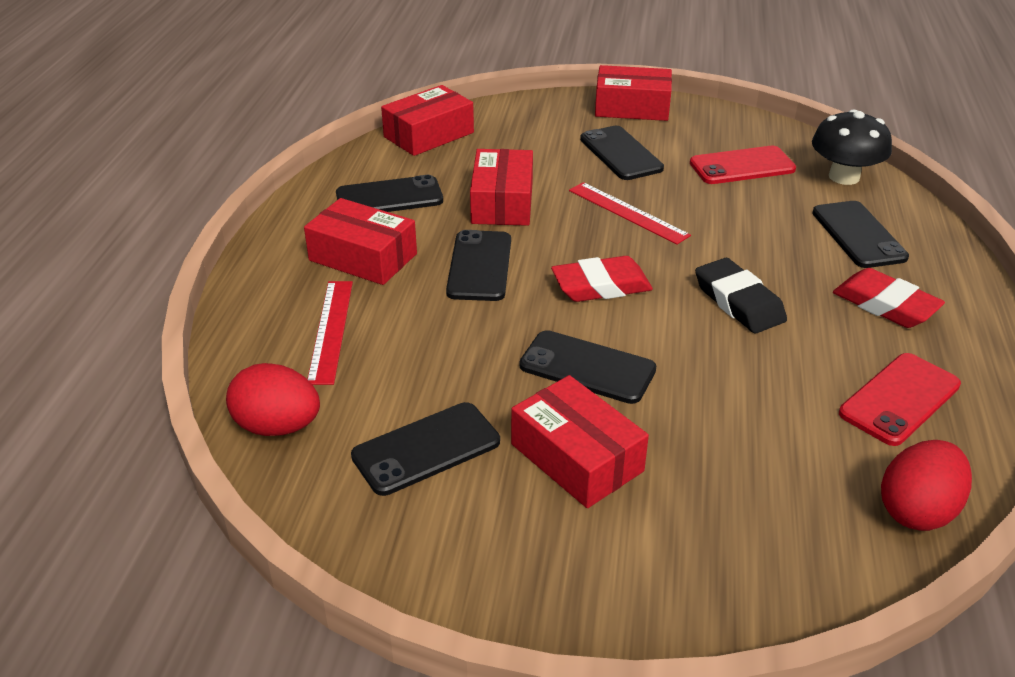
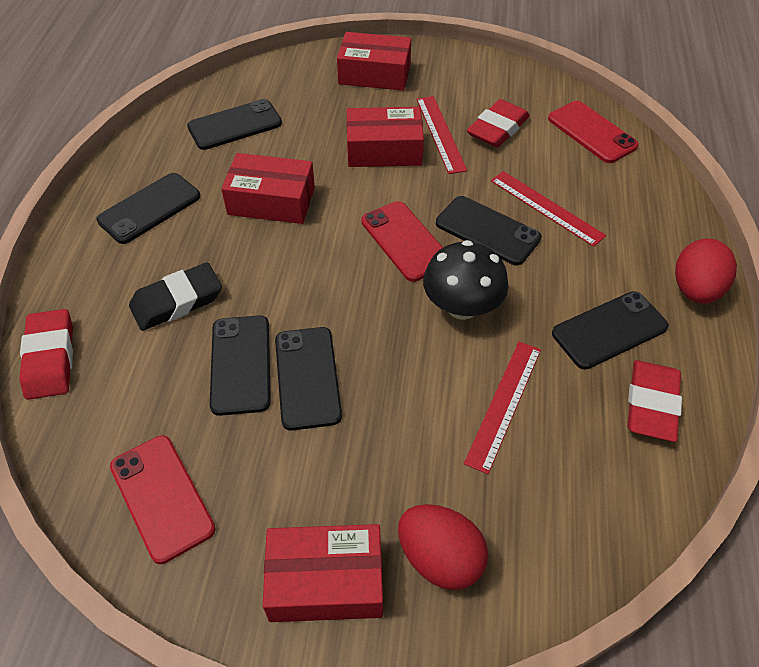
red box: [304,198,417,285] [381,85,474,156] [470,149,533,226] [511,375,649,508] [595,65,672,121] = 5 -> [221,153,315,224] [263,524,383,622] [337,32,411,91] [347,107,424,167] = 4
red eraser: [551,256,653,302] [833,268,945,328] = 2 -> [20,309,73,400] [467,99,530,147] [627,360,682,442] = 3
red phone: [690,146,796,184] [839,353,961,446] = 2 -> [110,435,216,564] [361,201,443,282] [548,101,639,163] = 3
red ruler: [307,281,353,385] [569,182,691,245] = 2 -> [417,96,467,174] [464,342,541,474] [491,171,606,247] = 3

